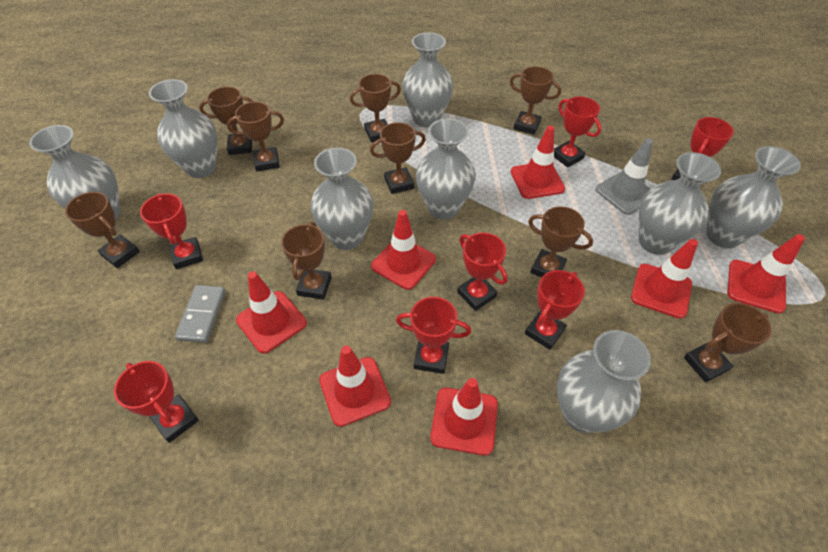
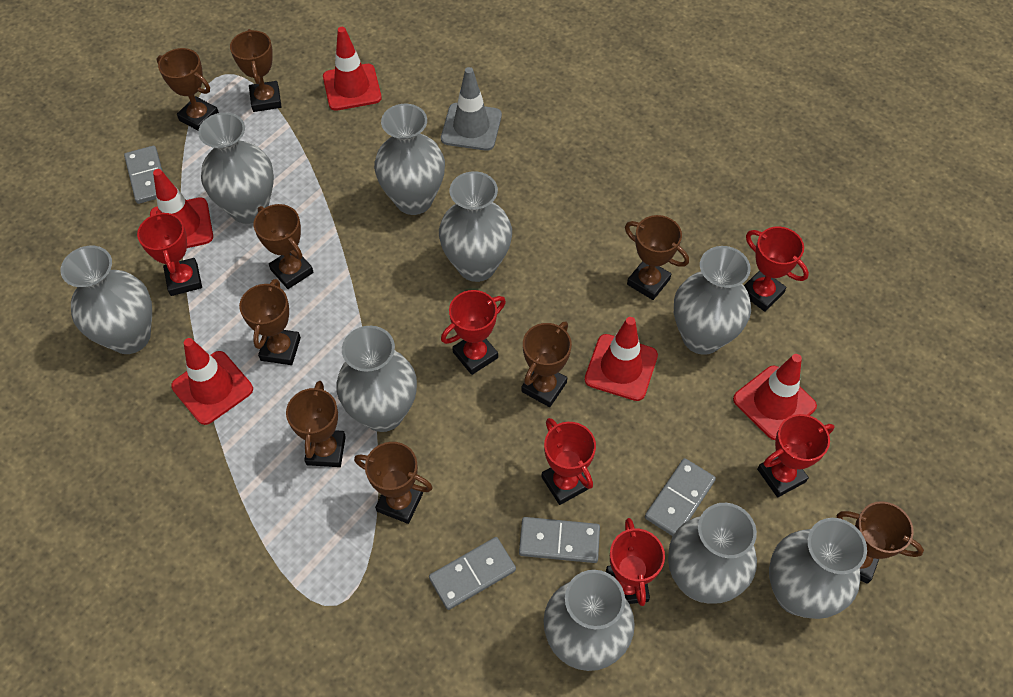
grey domino: [175,285,226,343] = 1 -> [124,146,163,204] [429,537,516,610] [519,517,600,563] [645,458,716,536] = 4
grey vase: [29,125,121,220] [149,79,217,178] [311,148,374,250] [402,32,453,128] [416,119,476,220] [557,330,651,433] [639,152,721,255] [706,146,801,248] = 8 -> [61,246,152,354] [198,112,274,224] [336,326,417,432] [374,104,445,215] [439,171,512,282] [544,570,635,671] [668,503,757,604] [674,246,751,355] [769,518,867,619] = 9
red traffic cone: [236,271,307,354] [319,346,391,427] [371,210,436,290] [430,378,498,456] [511,126,565,199] [631,239,698,319] [727,234,805,313] = 7 -> [150,169,213,248] [171,338,253,425] [323,27,382,111] [585,317,658,401] [733,354,817,440] = 5
red trophy: [114,361,199,443] [140,193,203,269] [396,297,471,374] [457,233,508,311] [525,270,585,350] [554,96,601,168] [671,117,734,180] = 7 -> [137,210,202,296] [441,290,506,375] [541,418,596,505] [606,518,665,606] [744,227,809,312] [757,414,834,497] = 6

